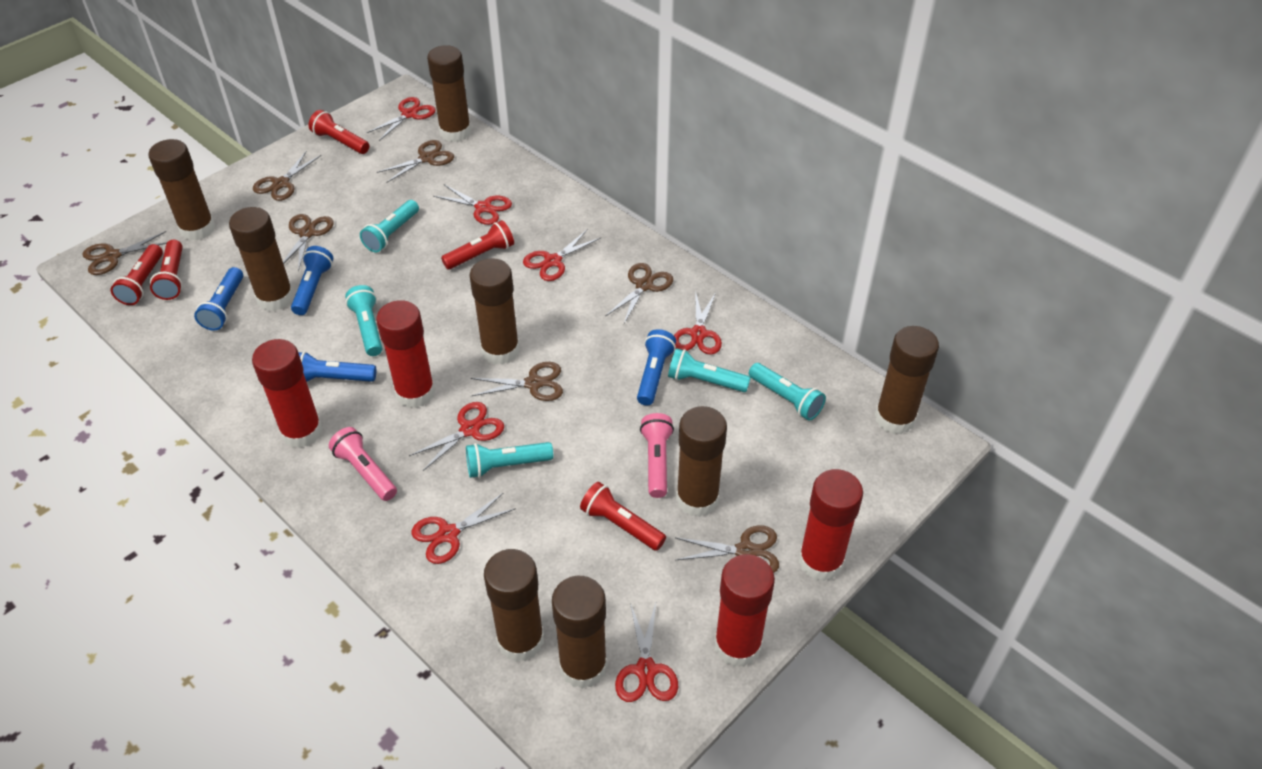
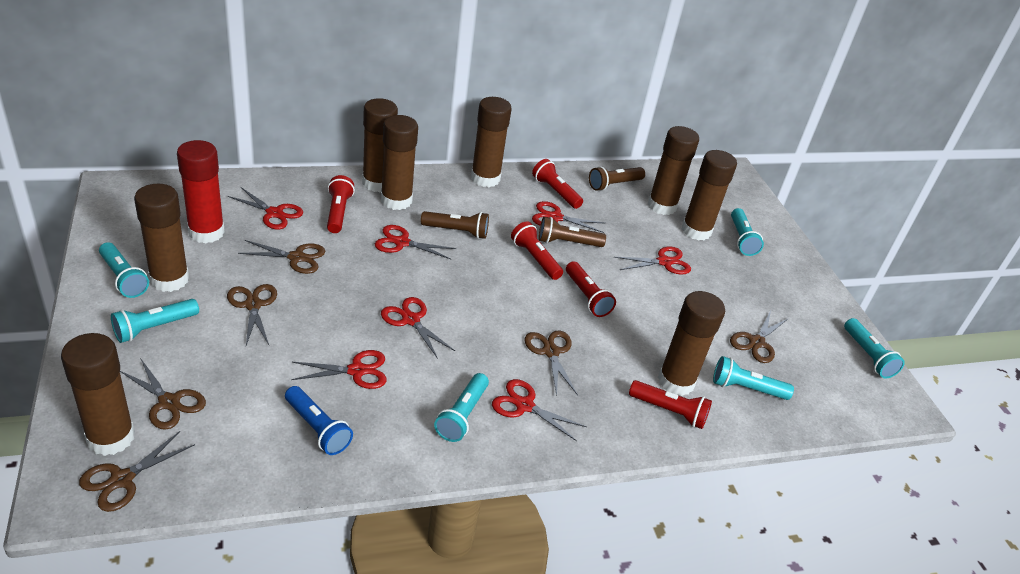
blue flashlight: [194,267,243,330] [291,246,333,315] [298,352,376,382] [637,329,676,406] = 4 -> [285,386,353,455] = 1
brown flashlight: none = 0 -> [421,211,489,239] [539,217,606,247] [589,166,645,191] = 3
brown scissors: [82,231,167,275] [253,151,321,201] [283,214,334,272] [377,140,454,183] [470,362,563,401] [605,263,673,324] [675,525,779,573] = 7 -> [79,431,195,512] [120,358,206,430] [227,284,277,345] [238,240,325,274] [524,331,578,396] [730,310,789,363] = 6
pink flashlight: [329,427,397,501] [640,413,674,498] = 2 -> none = 0
red glue stick: [252,339,323,448] [376,300,435,408] [714,554,775,667] [799,469,863,581] = 4 -> [177,140,225,244] = 1
turquoise flashlight: [345,285,382,356] [360,200,419,252] [466,442,553,478] [668,348,751,392] [749,363,826,421] = 5 -> [99,242,149,298] [111,299,199,343] [434,373,489,442] [713,356,794,400] [731,208,764,256] [844,318,905,378] = 6

